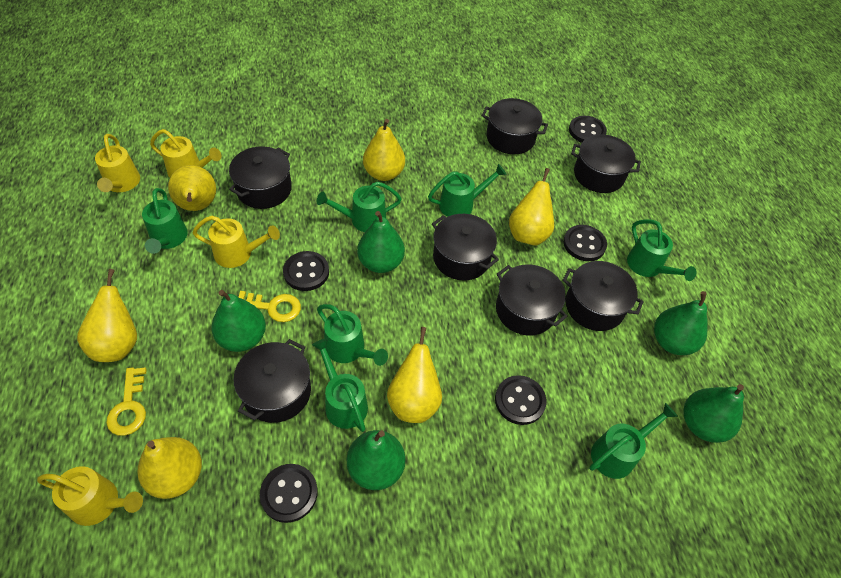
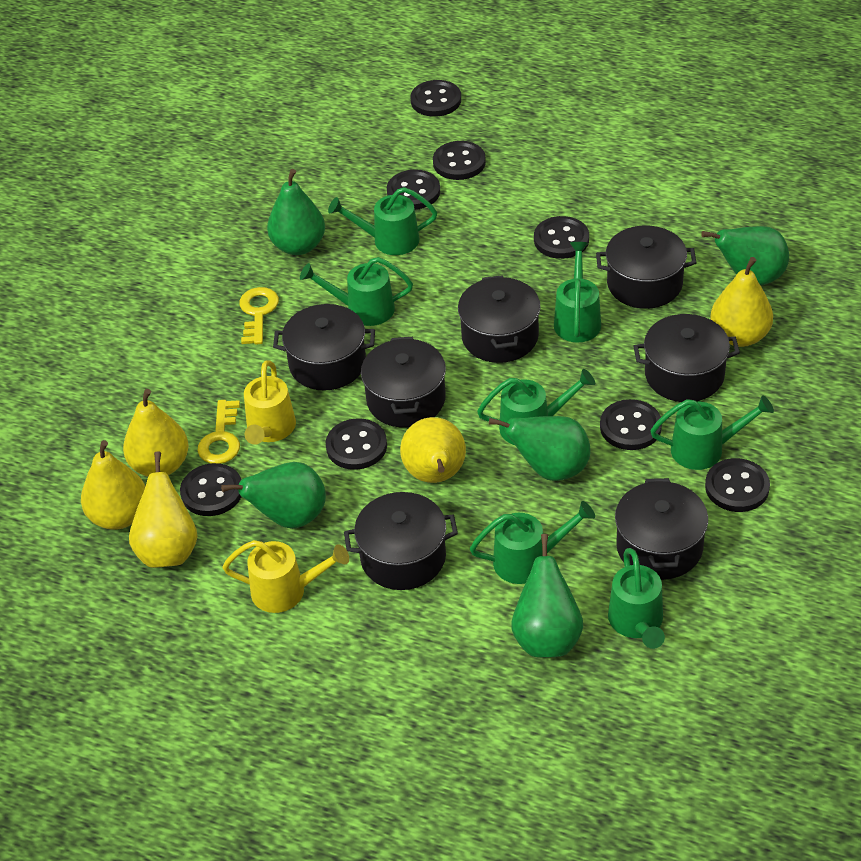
black button: [260,464,318,523] [283,251,329,291] [495,375,546,425] [563,225,607,261] [569,116,607,143] = 5 -> [180,463,242,516] [325,418,387,470] [387,169,440,210] [410,80,461,117] [433,141,486,180] [534,216,589,259] [600,399,662,450] [705,458,770,512] = 8
yellow pear: [77,269,137,362] [138,437,202,499] [168,165,216,211] [363,119,405,181] [387,327,442,423] [509,168,554,246] = 6 -> [81,440,145,530] [123,389,189,477] [129,451,197,568] [400,417,466,483] [710,257,773,347] = 5
yellow watering can: [37,466,143,526] [95,134,140,192] [150,129,221,178] [192,216,280,268] = 4 -> [222,540,349,613] [244,360,296,445] = 2

